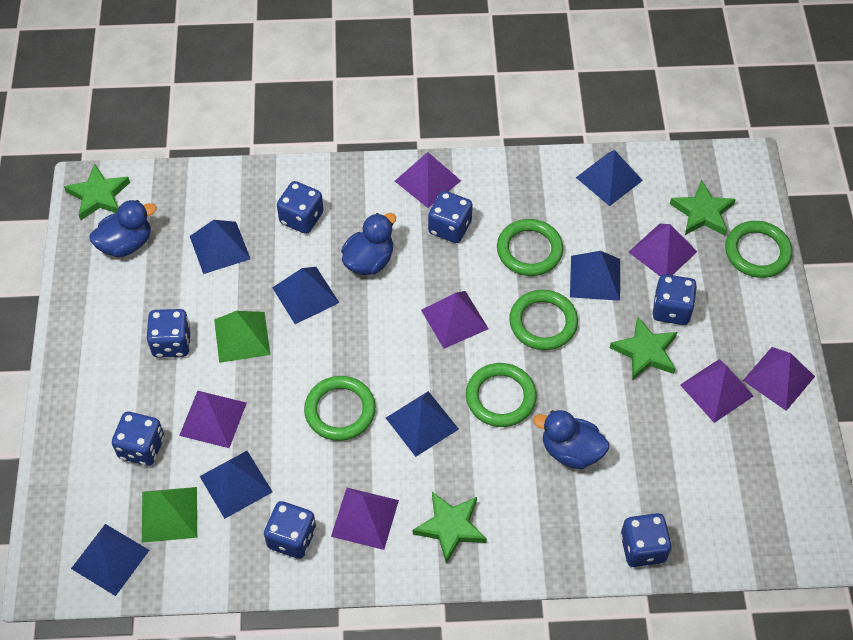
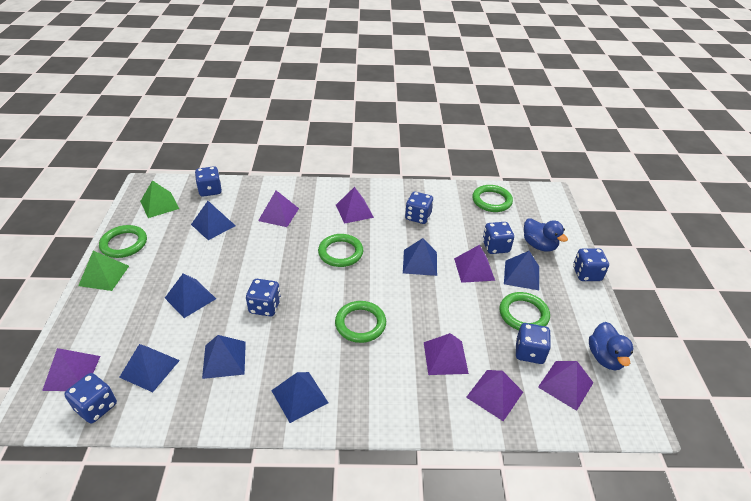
blue duck: [89,200,157,257] [341,213,396,275] [533,410,609,469] = 3 -> [524,218,568,252] [589,322,633,370] = 2
green star: [64,164,130,220] [413,492,487,564] [610,317,677,381] [670,180,736,235] = 4 -> none = 0

